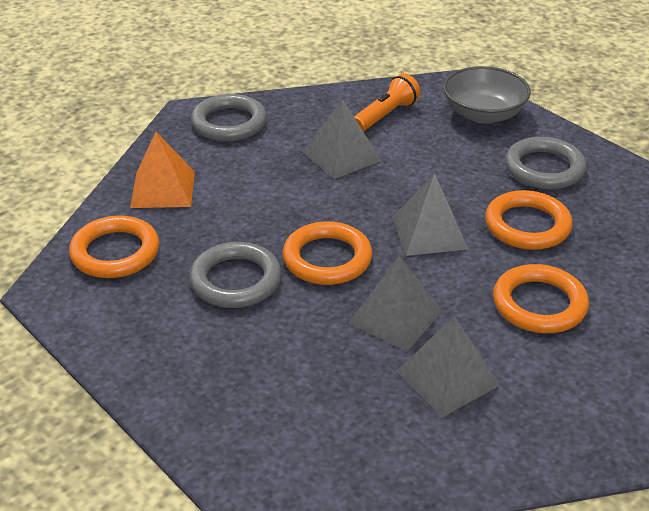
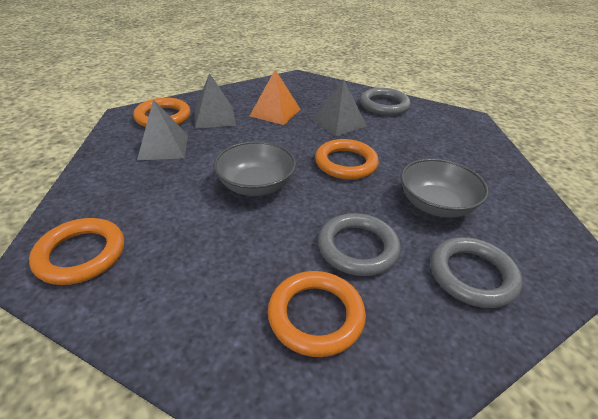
grey bowl: [443,66,531,124] = 1 -> [213,141,296,196] [400,158,489,218] = 2
grey pyramid: [303,99,382,179] [348,256,443,351] [392,173,468,256] [396,316,500,417] = 4 -> [137,99,188,160] [194,73,236,129] [312,79,367,136] = 3
orange flashlight: [354,73,420,132] = 1 -> none = 0

